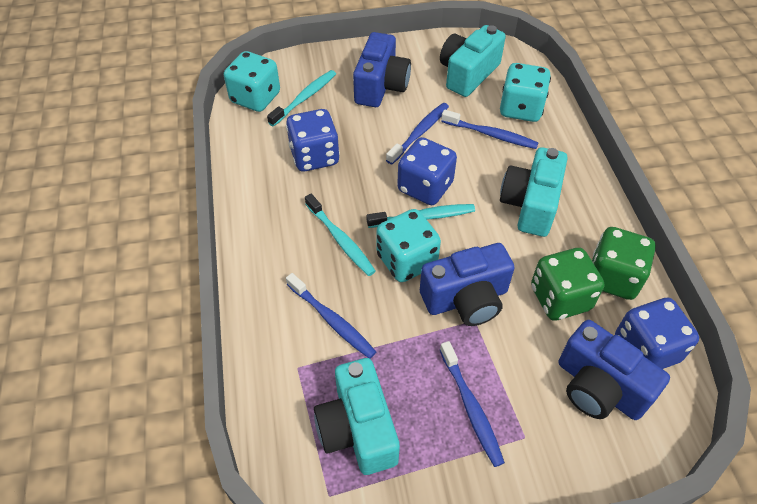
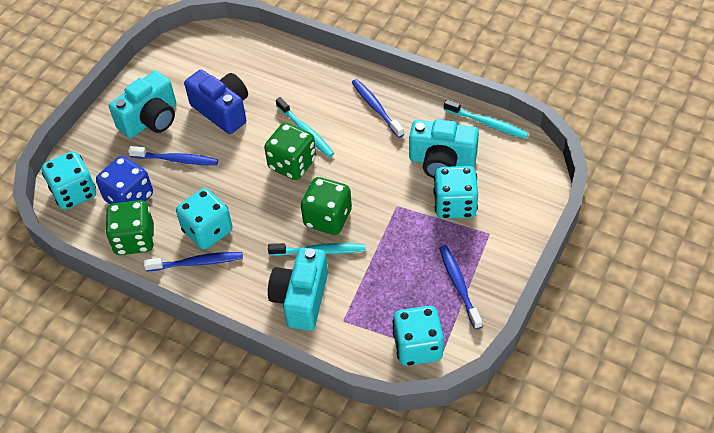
blue camera: [353,32,411,107] [420,243,515,326] [559,320,670,420] = 3 -> [184,70,248,134] = 1
blue dice: [286,109,340,171] [397,137,457,205] [615,298,699,369] = 3 -> [96,156,153,204] = 1
green dice: [531,248,604,321] [592,227,656,300] = 2 -> [105,200,155,255] [264,123,316,180] [301,177,352,235] = 3
turquoise dice: [224,51,280,112] [376,209,441,282] [500,63,551,122] = 3 -> [42,151,96,210] [176,188,233,249] [392,306,444,366] [433,166,478,219] = 4

